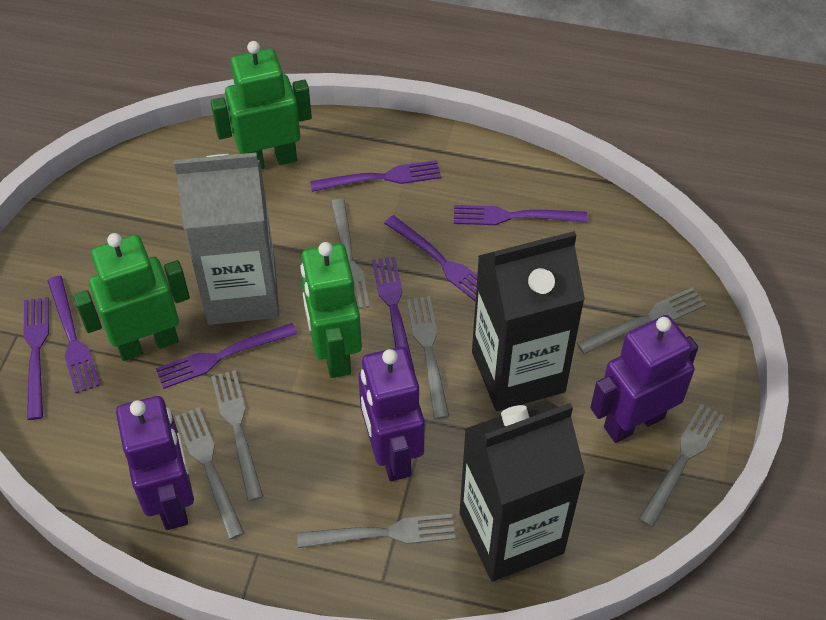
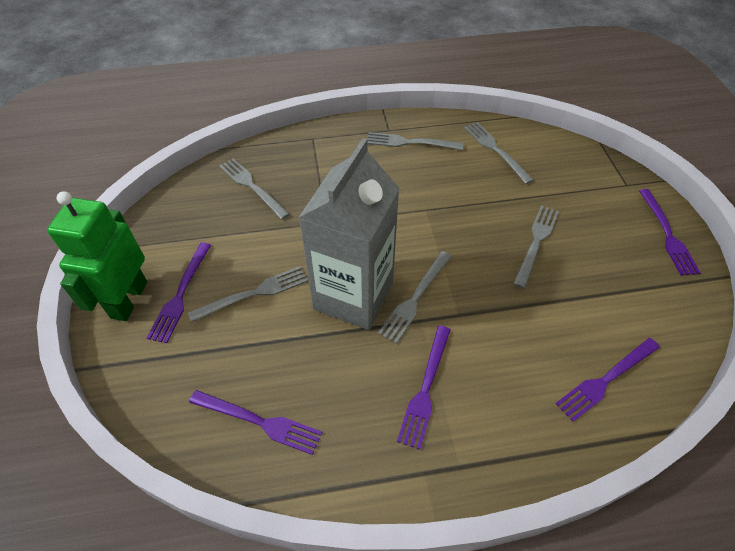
black carton: [460,400,585,582] [472,231,585,411] = 2 -> none = 0
green robot: [73,233,190,361] [211,41,312,170] [300,242,362,378] = 3 -> [47,191,147,321] = 1
grey fork: [175,407,244,540] [211,370,263,501] [297,514,455,548] [331,199,370,309] [407,296,449,419] [577,287,706,354] [638,404,724,528] = 7 -> [188,266,308,322] [219,158,290,220] [367,132,463,150] [378,251,451,344] [464,122,534,184] [513,205,559,289] = 6
purple fork: [23,297,49,420] [47,276,100,393] [156,323,297,389] [310,160,441,192] [372,257,415,371] [384,215,477,302] [454,205,587,225] = 7 -> [147,242,211,343] [189,390,322,455] [397,326,450,450] [555,338,660,422] [639,189,701,276] = 5
purple robot: [116,396,194,530] [358,347,425,481] [590,315,698,443] = 3 -> none = 0

